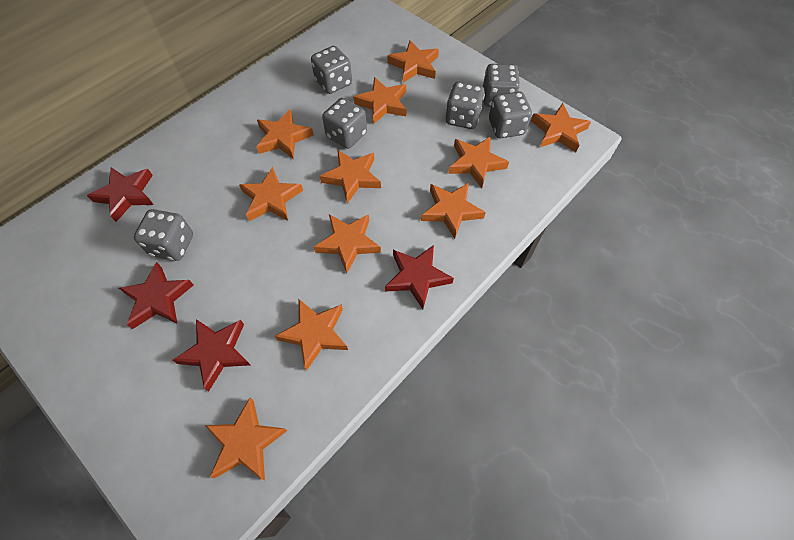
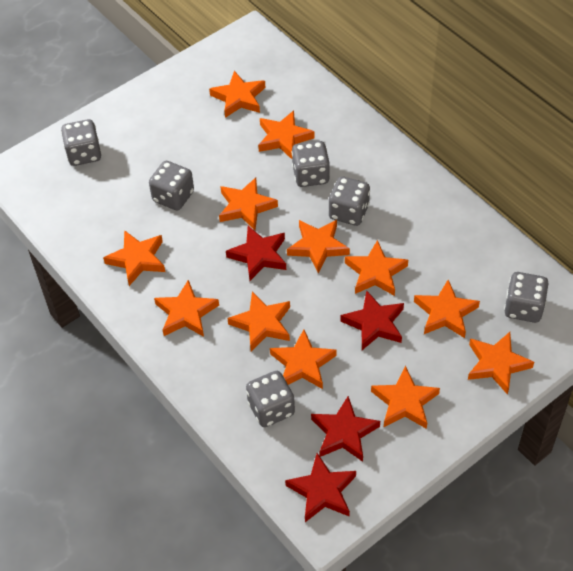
orange star: [205,398,287,480] [239,167,303,221] [256,109,314,159] [275,299,348,371] [314,214,381,273] [320,150,381,204] [353,77,406,124] [387,40,439,83] [421,183,486,239] [448,136,509,188] [531,103,591,152] = 11 -> [103,230,165,286] [154,280,219,337] [209,71,265,118] [219,178,278,230] [227,292,290,351] [258,110,315,159] [270,329,337,389] [287,220,350,274] [345,240,408,296] [371,366,440,429] [414,280,480,338] [468,332,534,395] = 12

